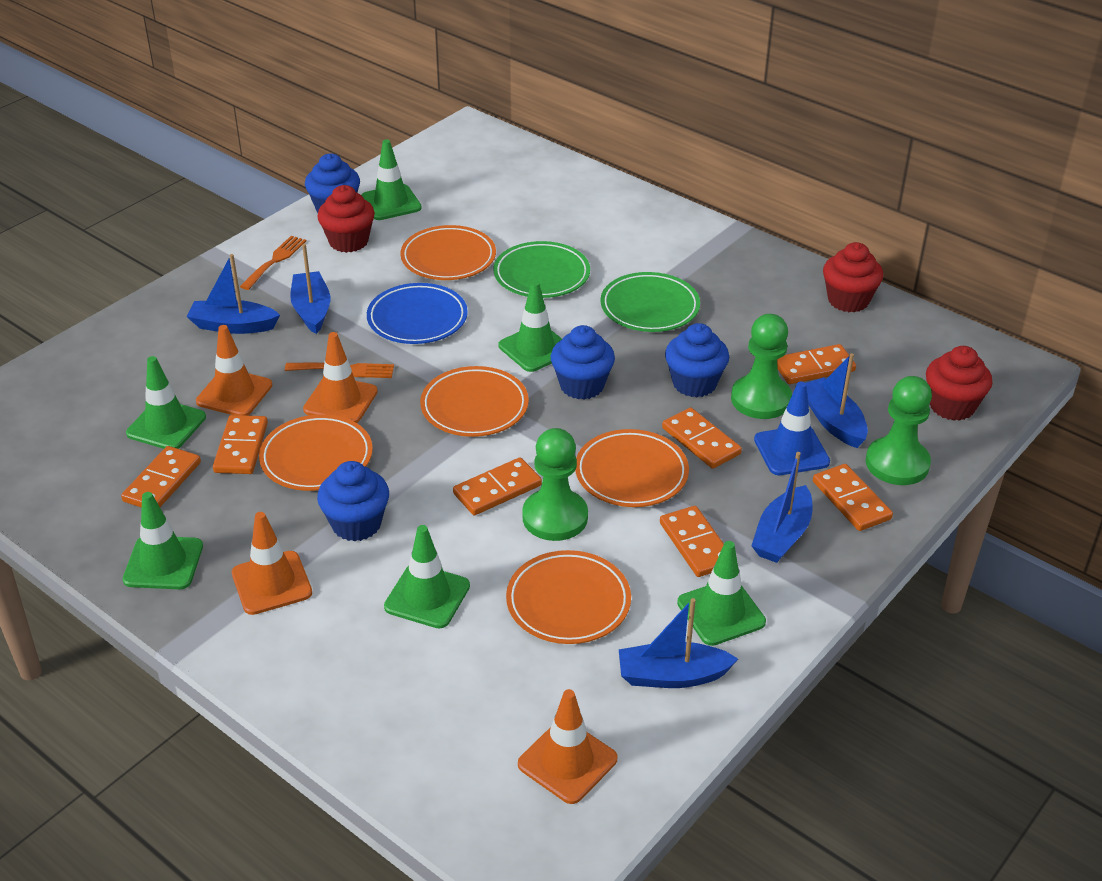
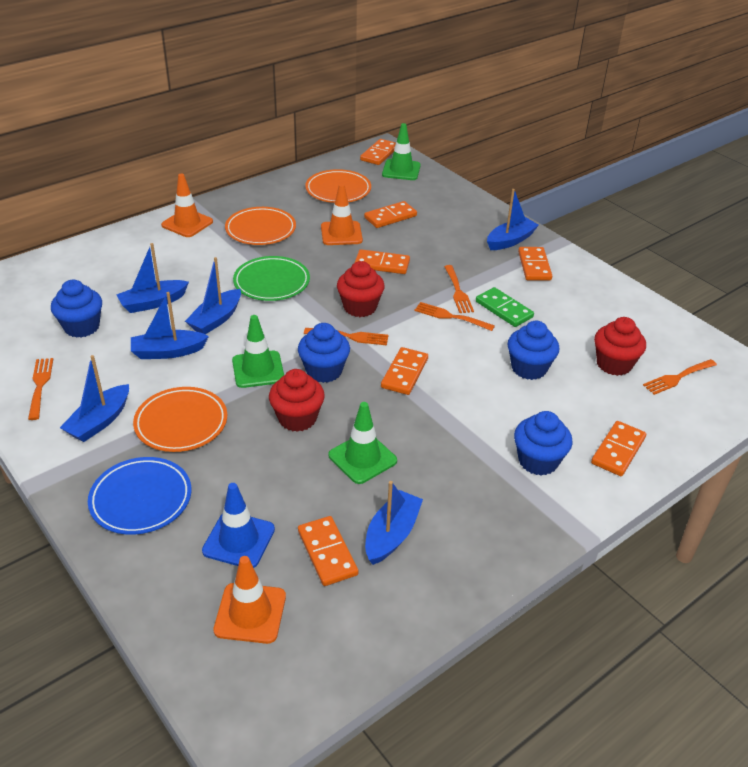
blue boat: [187,254,280,334] [290,244,330,334] [618,598,738,688] [751,452,812,563] [806,353,868,448] = 5 -> [60,355,129,442] [116,243,189,313] [131,292,209,359] [185,257,241,334] [365,481,423,565] [487,189,539,250] = 6
green domino: none = 0 -> [476,287,534,327] = 1
green pawn: [522,428,588,541] [731,314,792,419] [866,376,932,485] = 3 -> none = 0
green plate: [493,241,590,298] [600,272,700,332] = 2 -> [233,256,310,301] = 1
green traffic cone: [123,492,203,589] [126,356,206,449] [361,139,422,220] [384,525,470,629] [498,281,562,372] [677,541,766,646] = 6 -> [232,315,284,388] [329,402,397,484] [382,123,421,180] = 3
orange fork: [240,236,306,290] [285,363,394,378] = 2 -> [28,358,53,420] [304,328,389,345] [415,302,495,331] [444,265,474,313] [643,359,717,395] = 5
orange plate: [259,414,373,491] [400,225,496,280] [420,366,529,437] [506,550,631,644] [575,429,689,507] = 5 -> [133,387,227,452] [225,207,296,245] [305,169,371,203] = 3
orange traffic cone: [196,325,272,416] [232,512,312,615] [303,332,378,423] [518,689,618,804] = 4 -> [161,173,213,237] [213,556,286,644] [321,184,363,245] = 3

